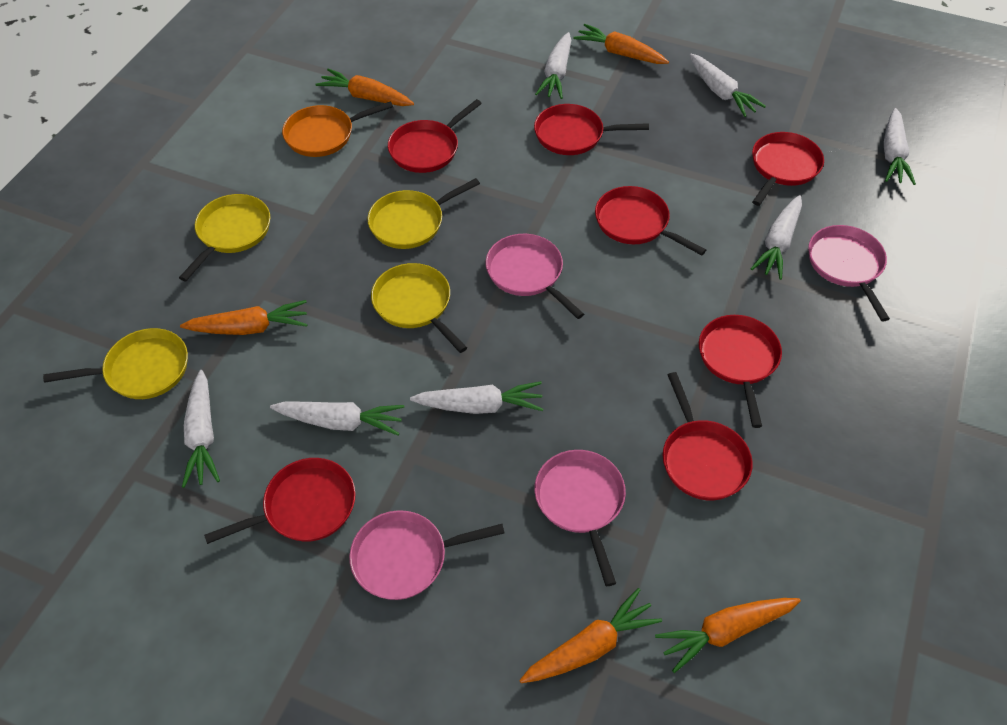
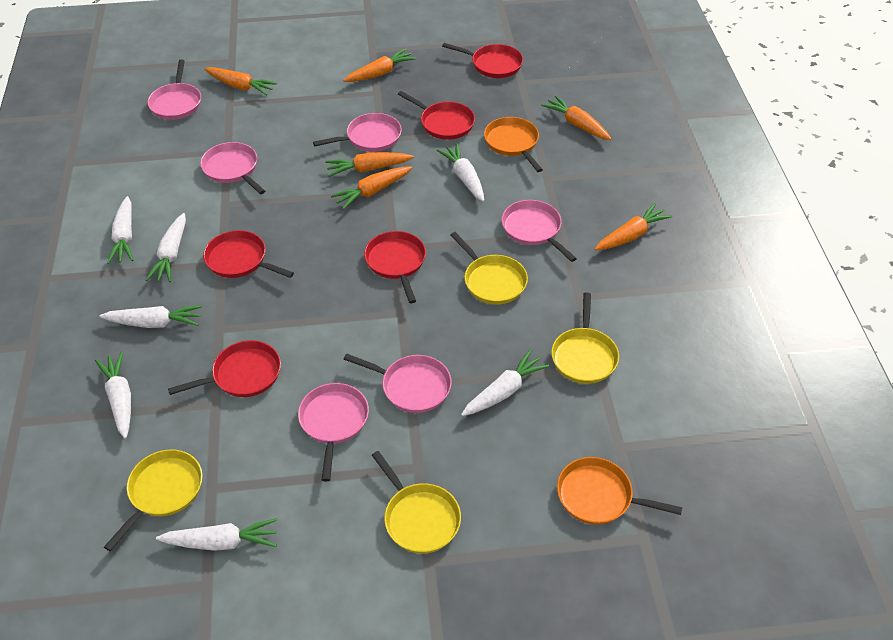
orange carrot: [180,300,308,335] [315,69,414,106] [519,588,662,683] [573,24,669,64] [655,598,801,673] = 5 -> [204,67,277,96] [325,152,414,177] [331,166,412,210] [343,48,416,82] [541,96,611,140] [594,203,672,250] = 6
orange pan: [282,101,393,157] = 1 -> [484,117,543,172] [557,457,683,525] = 2
pink pan: [349,510,505,600] [486,234,584,319] [534,450,626,586] [808,225,890,321] = 4 -> [148,59,201,120] [200,142,265,194] [298,383,369,481] [313,113,402,152] [343,353,452,413] [501,200,577,262] = 6
red pan: [204,458,356,544] [388,99,482,173] [534,104,649,155] [595,186,706,256] [663,372,753,500] [699,315,782,428] [752,132,824,206] = 7 -> [168,340,281,397] [203,230,294,278] [364,231,426,303] [398,91,475,140] [442,43,523,78] = 5

